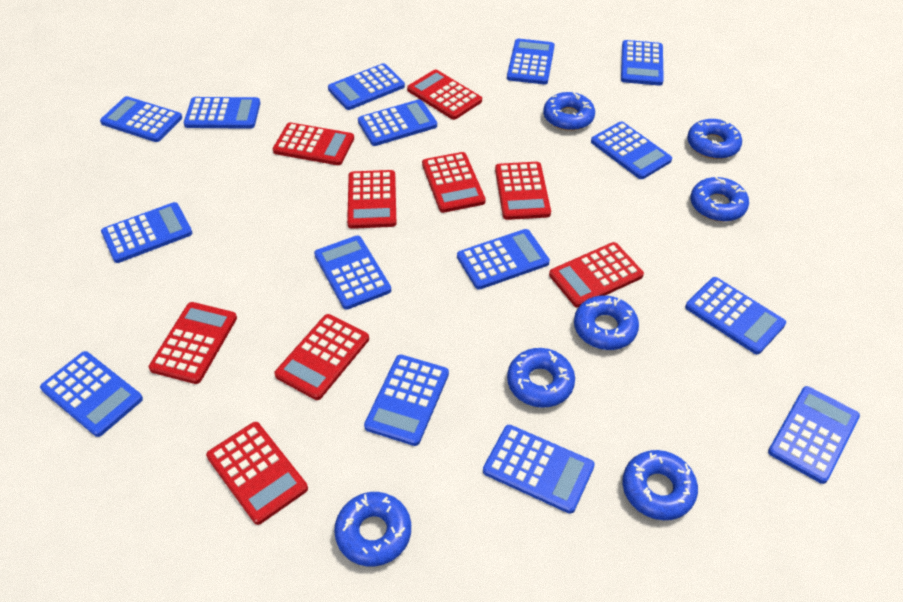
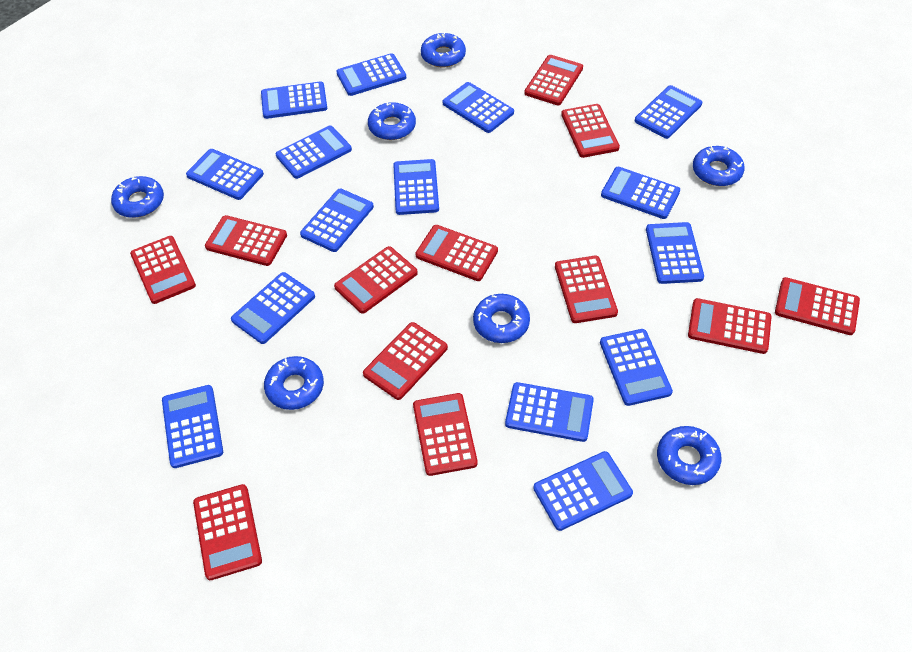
red calculator: [149,302,237,384] [206,422,308,525] [273,122,354,165] [274,314,369,400] [347,170,396,229] [407,69,482,120] [422,152,486,213] [495,162,551,220] [549,242,644,307] = 9 -> [130,236,196,304] [193,484,262,580] [205,215,287,266] [334,246,418,314] [363,322,448,400] [413,393,478,476] [415,225,498,281] [524,55,583,105] [555,256,618,323] [561,104,620,158] [688,298,772,354] [775,277,860,335] = 12

